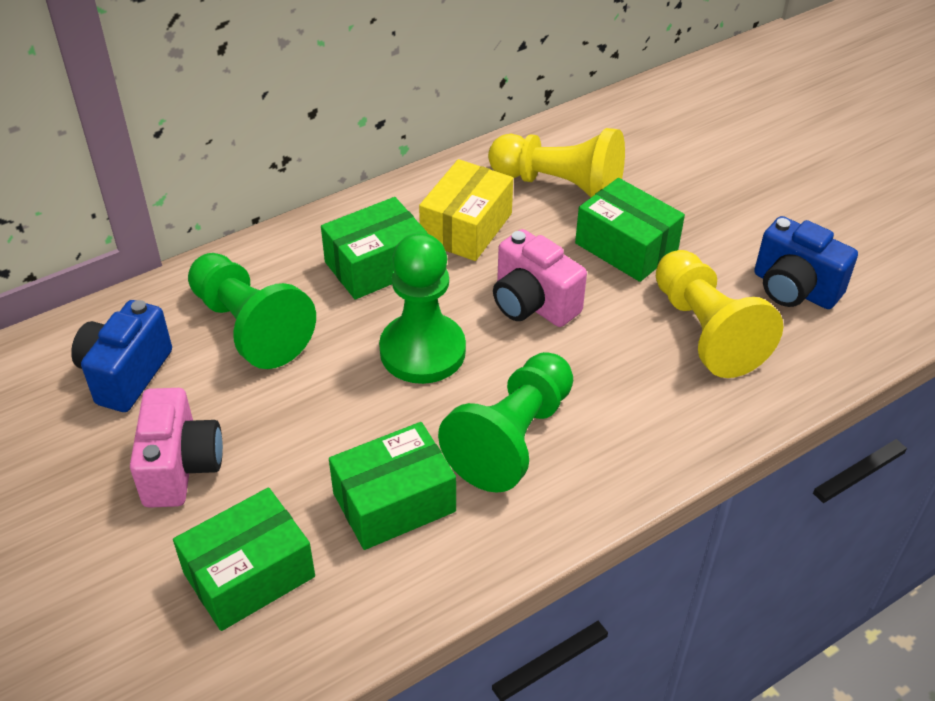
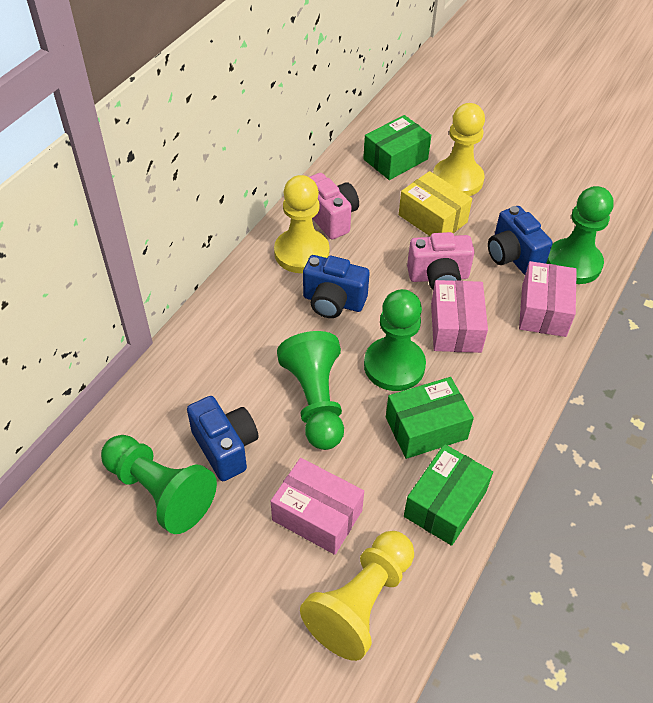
blue camera: [71,300,172,412] [754,216,858,309] = 2 -> [187,396,258,481] [303,255,370,318] [488,206,553,275] = 3
green box: [173,487,315,631] [321,197,428,300] [329,422,456,550] [575,178,685,282] = 4 -> [363,115,431,180] [386,377,474,459] [404,444,493,546] = 3
green pawn: [188,253,316,369] [379,233,466,384] [438,352,573,493] = 3 -> [101,435,217,534] [277,331,344,450] [364,289,426,391] [546,186,614,284] = 4
pink box: none = 0 -> [271,458,364,555] [431,280,488,353] [519,261,577,337] = 3
yellow pawn: [488,128,625,197] [656,250,783,378] = 2 -> [274,175,329,273] [300,531,414,661] [433,103,485,196] = 3

